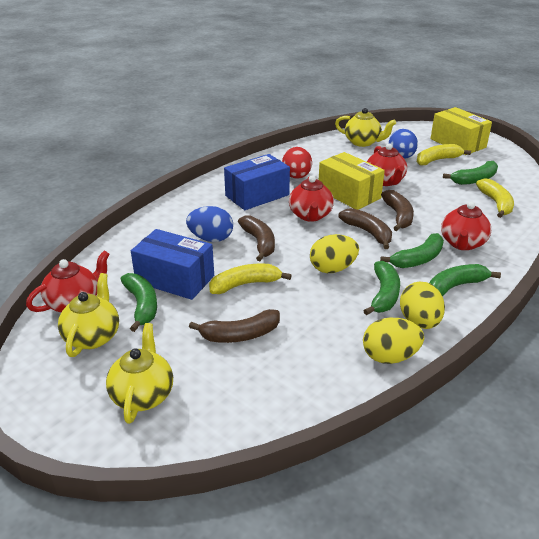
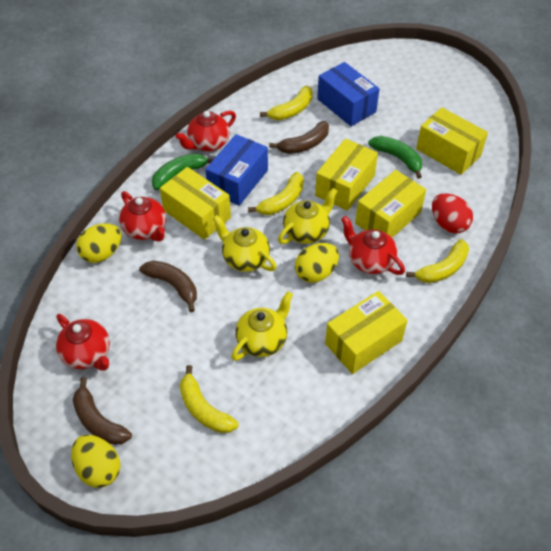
blue egg: [186,206,233,242] [389,129,418,159] = 2 -> none = 0
brown banana: [189,309,280,343] [238,216,275,261] [338,208,392,249] [381,190,414,231] = 4 -> [72,377,132,445] [139,260,197,312] [269,121,329,154] = 3
green banana: [120,273,157,332] [364,261,400,315] [380,233,444,268] [429,264,501,297] [443,161,498,185] = 5 -> [152,153,214,190] [368,136,422,179] = 2
yellow banana: [209,263,292,294] [417,144,471,165] [476,179,514,218] = 3 -> [179,365,239,433] [248,172,304,215] [260,86,313,120] [406,239,469,283] = 4
yellow box: [319,152,385,210] [431,107,492,155] = 2 -> [160,167,231,240] [315,139,378,211] [325,291,408,374] [355,170,426,238] [416,107,488,175] = 5

